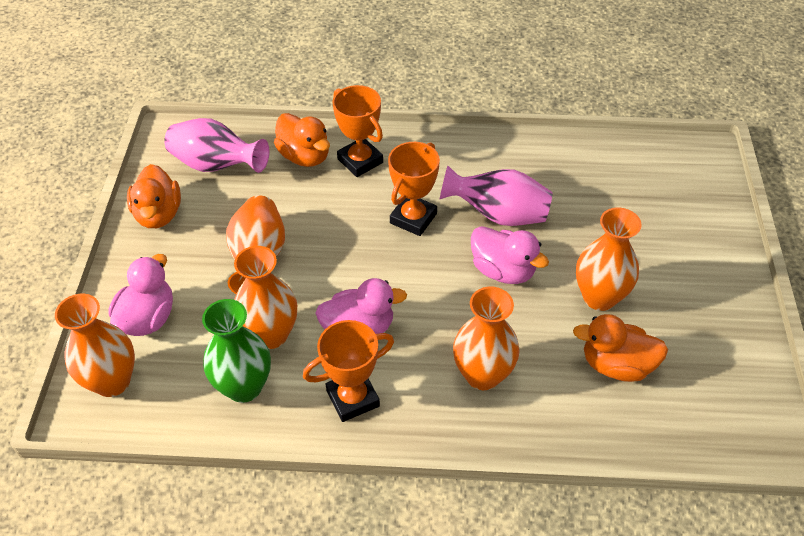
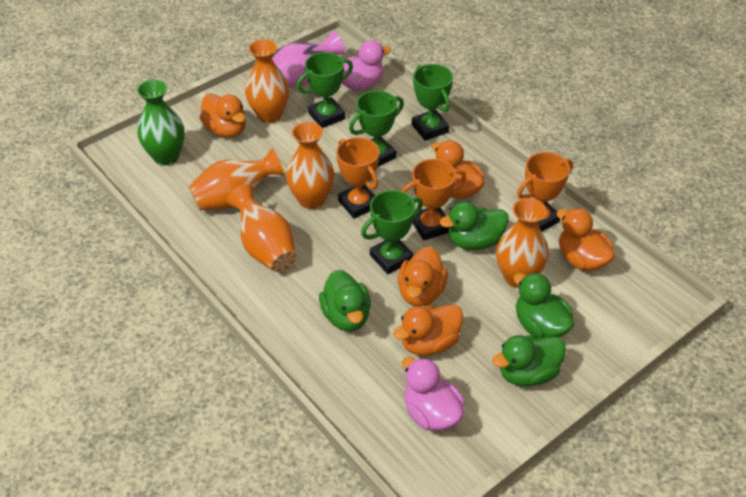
green duck: none = 0 -> [319,270,371,331] [439,202,509,250] [492,335,566,386] [513,272,574,338] = 4
green trophy: none = 0 -> [296,52,353,128] [349,90,404,167] [361,190,423,274] [412,64,453,141] = 4
orange duck: [127,164,181,228] [274,113,330,167] [573,314,668,382] = 3 -> [200,93,246,138] [393,304,463,356] [398,247,448,306] [431,140,485,199] [557,208,615,271] = 5
pink duck: [108,254,173,336] [315,278,407,334] [471,226,549,284] = 3 -> [342,40,391,90] [402,357,465,431] = 2
pink vase: [164,118,269,173] [440,166,553,226] = 2 -> [272,31,345,87] = 1

